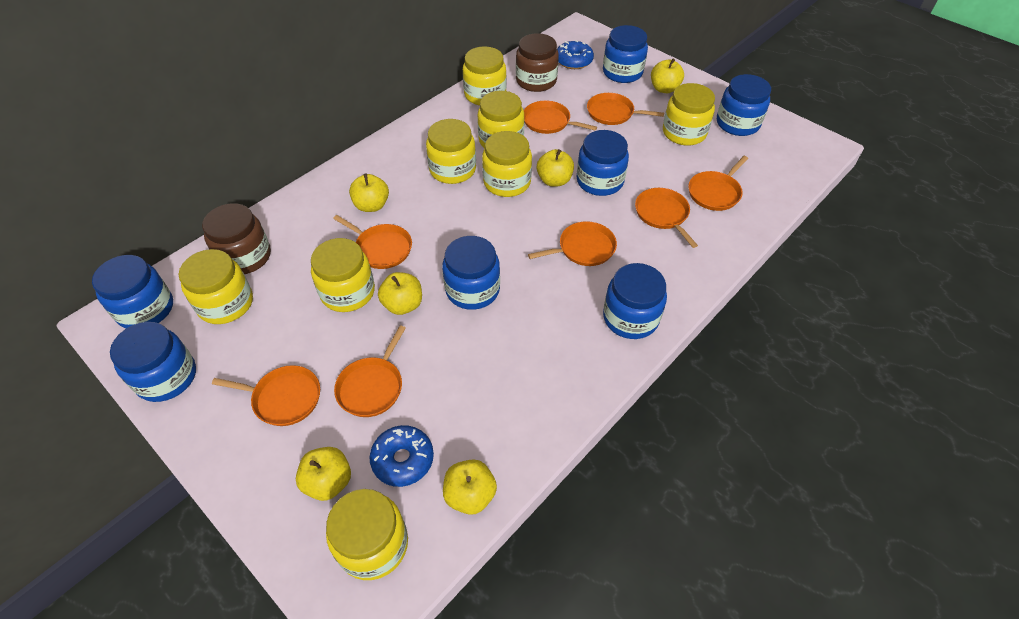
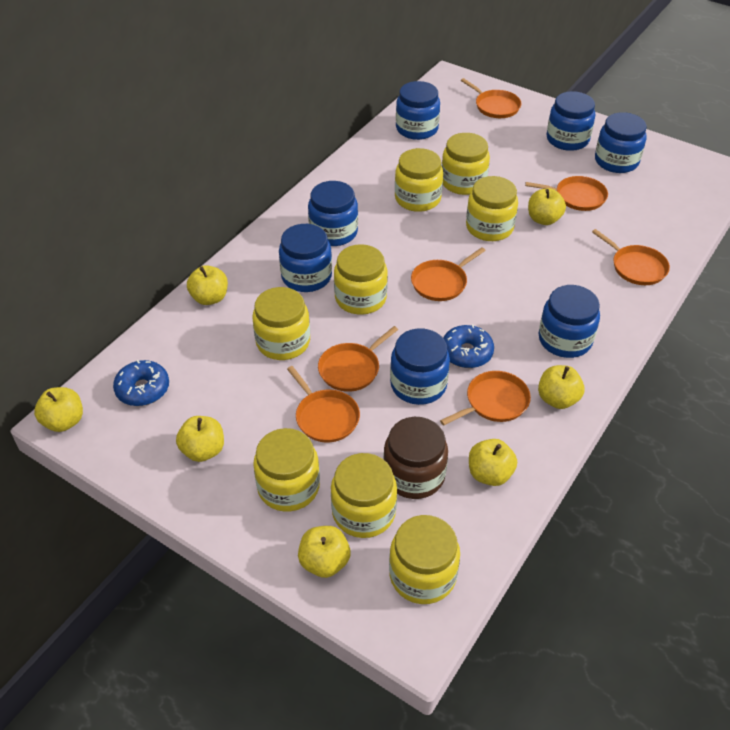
brown jar: [202,203,271,274] [516,33,559,92] = 2 -> [383,417,448,499] = 1
orange pan: [212,365,320,426] [333,215,412,269] [334,325,406,417] [524,101,597,134] [528,221,617,266] [587,93,664,125] [635,188,698,248] [688,156,748,211] = 8 -> [287,366,360,442] [318,326,398,392] [411,247,486,301] [440,371,531,426] [461,78,521,118] [525,176,608,211] [592,229,670,285] = 7
yellow apple: [296,447,351,501] [349,173,389,212] [378,272,422,315] [443,459,497,515] [537,149,574,187] [651,58,684,93] = 6 -> [34,387,83,432] [176,416,224,462] [187,265,228,305] [298,526,351,578] [469,439,517,486] [528,188,566,225] [538,365,584,409] = 7

